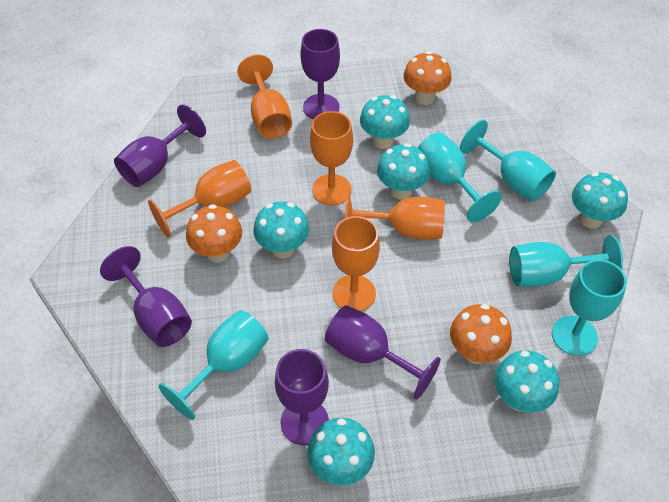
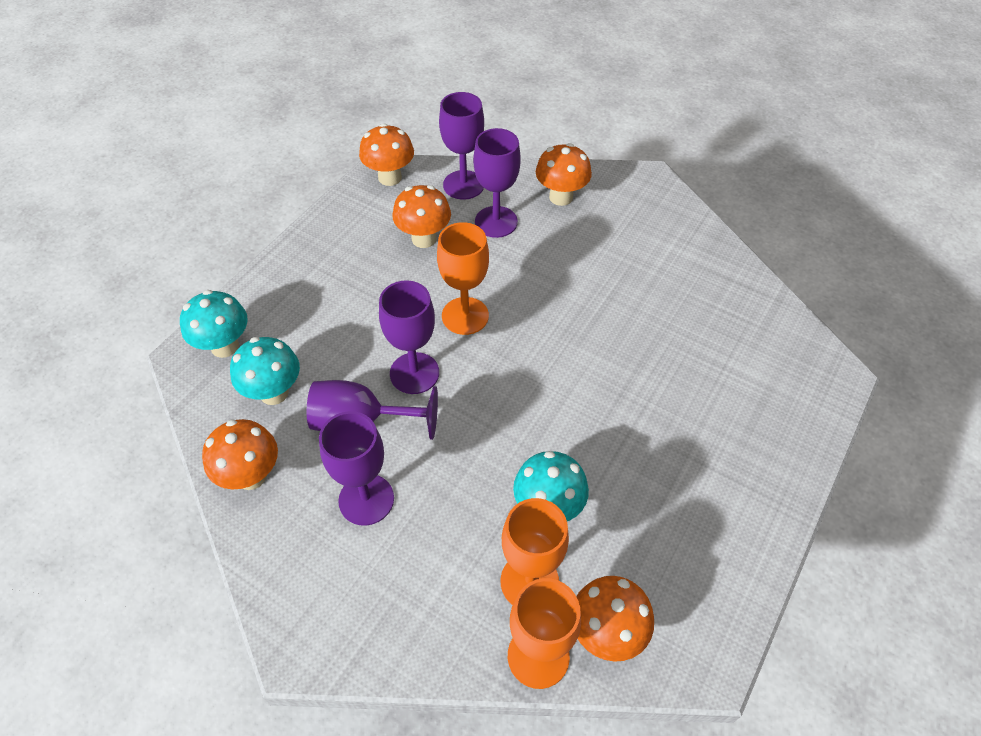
orange goblet: [148,160,251,238] [237,54,292,139] [310,111,353,205] [332,216,380,311] [345,192,445,239] = 5 -> [437,222,489,335] [501,498,569,605] [508,578,581,689] = 3
orange mushroom: [186,204,242,263] [403,51,452,105] [450,304,512,364] = 3 -> [202,419,278,490] [359,123,414,186] [392,185,451,248] [536,143,592,206] [576,576,654,662] = 5
turquoise goblet: [158,310,269,420] [418,132,502,222] [460,119,556,202] [510,235,623,287] [552,259,627,356] = 5 -> none = 0
turquoise mushroom: [253,201,309,258] [307,418,375,486] [360,95,410,149] [377,143,430,200] [494,350,559,413] [572,172,628,229] = 6 -> [180,290,248,358] [230,337,300,405] [513,451,589,521] = 3

